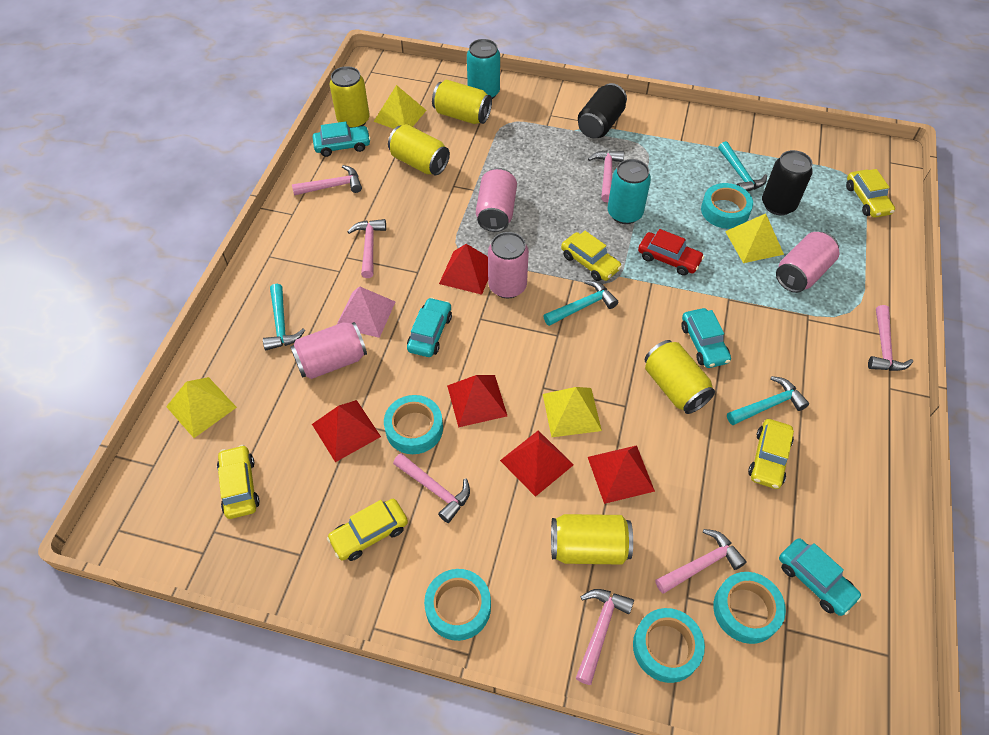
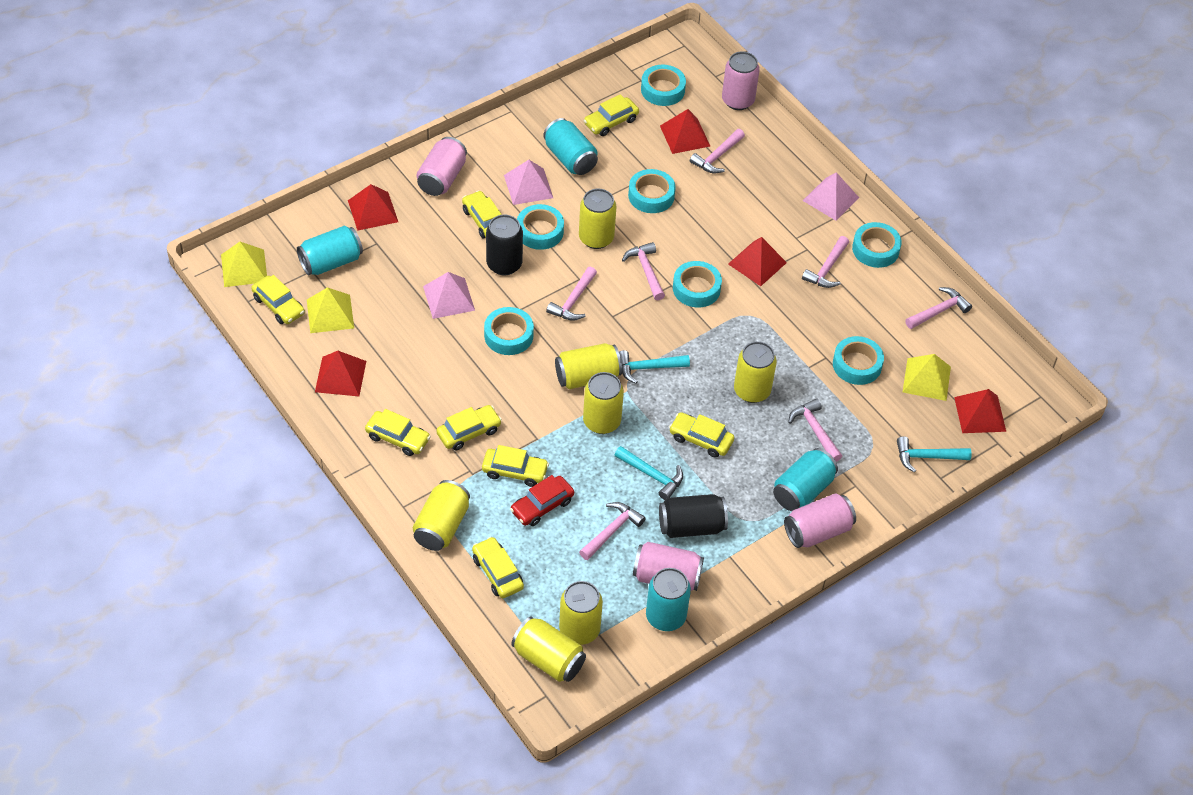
pink pyramid: [337,286,395,338] = 1 -> [423,272,475,319] [504,160,553,205] [803,172,859,221] = 3
turquoise can: [467,39,500,99] [608,159,651,224] = 2 -> [297,225,363,275] [543,118,598,175] [646,568,691,631] [773,448,838,511] = 4
turquoise car: [312,121,371,157] [407,297,452,357] [681,308,731,368] [779,538,862,616] = 4 -> none = 0
turquoise hammer: [263,284,305,350] [543,280,618,326] [718,141,767,191] [727,376,809,425] = 4 -> [615,446,683,500] [619,350,690,384] [897,436,972,473] = 3
turquoise tape: [384,395,443,454] [424,569,491,641] [633,608,705,683] [701,183,753,229] [713,572,786,644] = 5 -> [484,307,534,355] [517,204,564,250] [628,169,676,213] [641,65,686,106] [673,261,722,307] [833,336,884,385] [852,222,902,268] = 7
yellow can: [329,66,370,128] [388,124,450,175] [432,80,492,124] [551,514,633,565] [645,340,715,414] = 5 -> [413,480,470,551] [511,617,586,682] [555,343,622,389] [559,581,603,645] [579,189,616,249] [583,372,624,434] [734,341,777,403] = 7
yellow car: [217,445,260,519] [327,499,408,561] [561,231,622,281] [748,419,794,489] [846,169,895,218] = 5 -> [251,275,305,324] [365,409,431,456] [436,405,502,450] [462,191,502,238] [472,537,524,598] [482,445,549,487] [584,94,639,136] [669,412,734,458] = 8
yellow pyramid: [166,377,237,438] [374,85,426,129] [543,387,602,437] [725,213,784,263] = 4 -> [221,242,267,287] [307,287,354,333] [903,354,951,401] = 3

